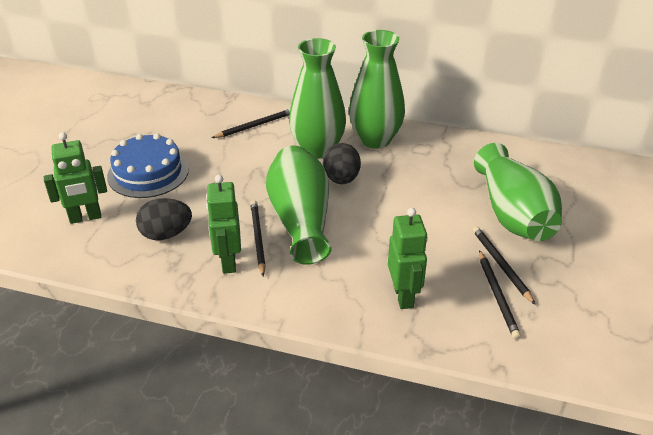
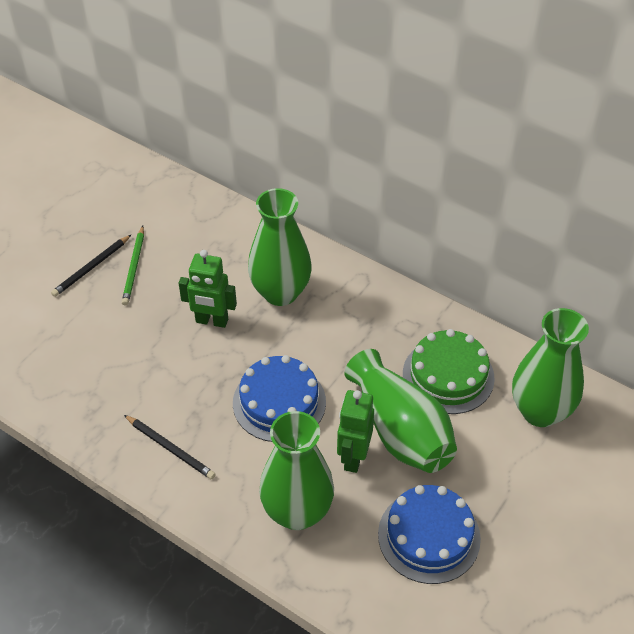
black egg: [136,198,192,240] [323,143,361,184] = 2 -> none = 0
black pencil: [212,109,290,138] [250,200,266,276] [473,226,535,305] [479,250,521,339] = 4 -> [51,235,131,297] [124,415,216,479] = 2
blue cake: [107,133,189,198] = 1 -> [233,355,326,442] [378,485,481,584] = 2
green cake: none = 0 -> [403,329,495,414] = 1
green pencil: none = 0 -> [122,226,144,306] = 1
green robot: [44,132,107,224] [206,175,241,274] [388,208,428,309] = 3 -> [179,250,237,328] [337,390,374,473] = 2

